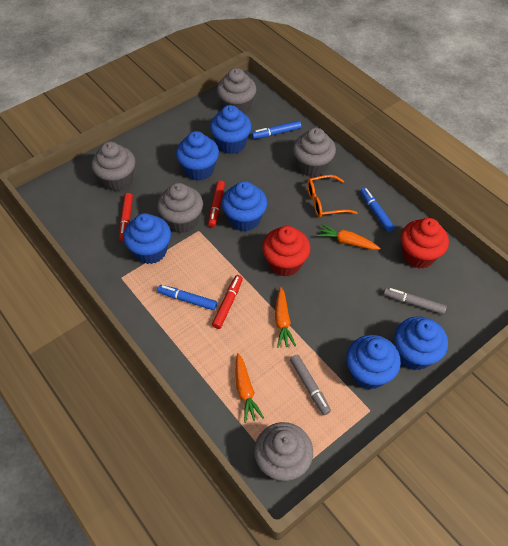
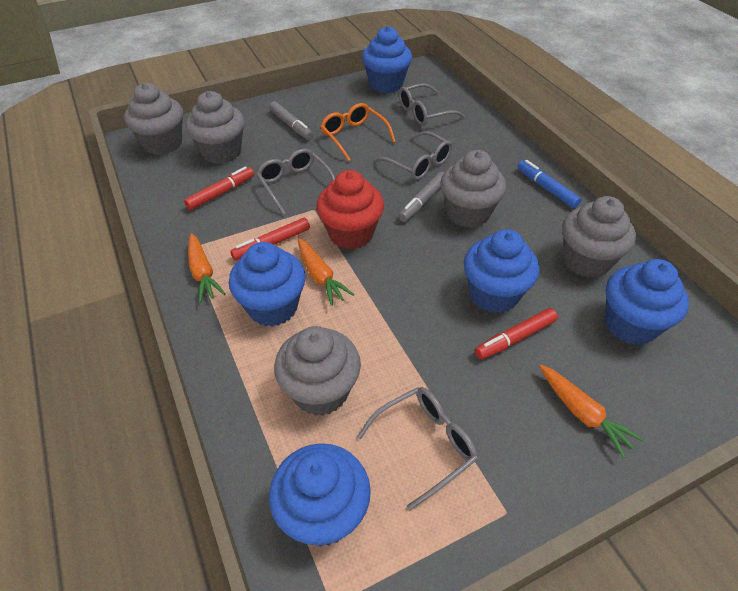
blue cupcake: [123,213,171,264] [176,131,219,181] [210,105,252,154] [222,181,267,231] [346,335,401,390] [394,317,448,370] = 6 -> [229,242,306,327] [269,443,371,547] [362,26,412,93] [464,229,540,313] [605,259,689,345] = 5
blue marker: [157,285,217,310] [252,121,301,139] [360,187,395,232] = 3 -> [518,160,581,208] = 1
grey glasses: none = 0 -> [256,149,335,215] [357,387,478,510] [374,131,452,180] [399,83,465,126] = 4
red cupcake: [262,226,310,277] [401,218,449,269] = 2 -> [316,170,384,250] = 1

